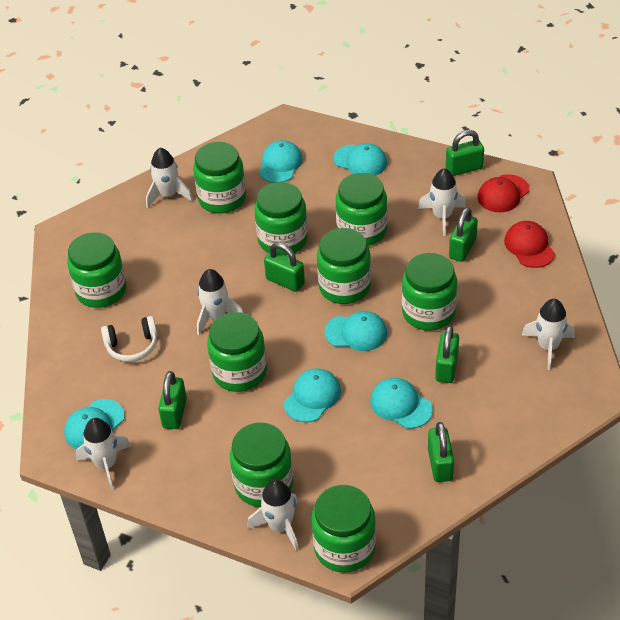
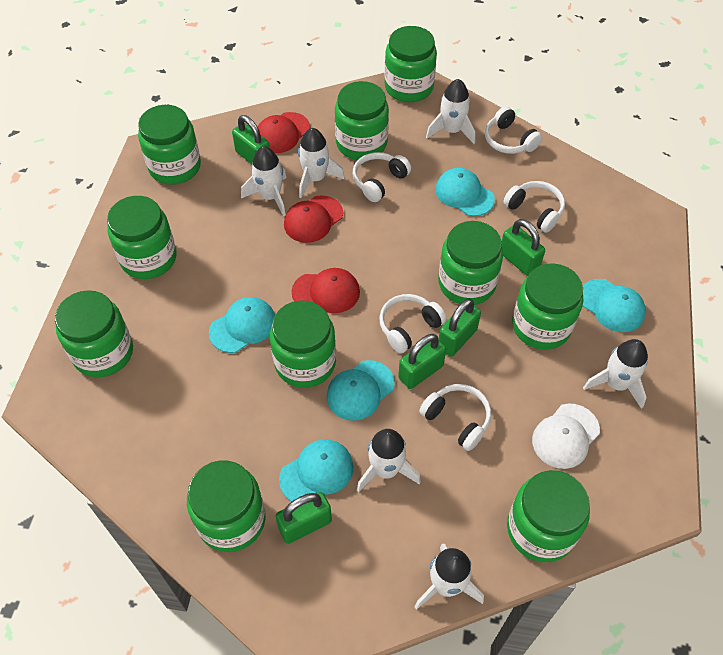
green jar: [67,232,127,308] [193,142,246,213] [207,312,267,392] [230,422,293,507] [254,182,308,255] [311,485,376,573] [317,228,371,304] [336,173,387,246] [402,253,457,331] = 9 -> [55,290,133,377] [107,196,177,279] [138,105,201,185] [187,461,266,552] [270,301,336,388] [335,81,389,160] [385,26,437,102] [438,221,503,305] [507,470,590,562] [512,263,583,350] = 10
green padlock: [158,371,187,429] [264,242,305,292] [428,422,454,482] [435,325,459,383] [446,130,484,176] [449,207,478,262] = 6 -> [232,115,270,164] [276,492,332,544] [398,334,446,389] [438,299,481,356] [502,219,545,276] = 5
red cap: [478,174,529,212] [504,221,555,268] = 2 -> [258,112,310,153] [284,195,343,243] [292,268,360,313] = 3
turquoise cap: [64,399,125,449] [259,140,303,183] [284,368,341,422] [324,311,387,351] [333,143,387,176] [370,378,433,429] = 6 -> [209,297,275,353] [279,439,353,502] [327,360,395,421] [435,168,495,216] [583,279,646,332] = 5
white cap: none = 0 -> [532,403,600,469] = 1
white headphones: [101,316,157,362] = 1 -> [352,152,411,202] [379,294,447,354] [419,384,491,451] [485,106,543,154] [503,181,565,233] = 5

